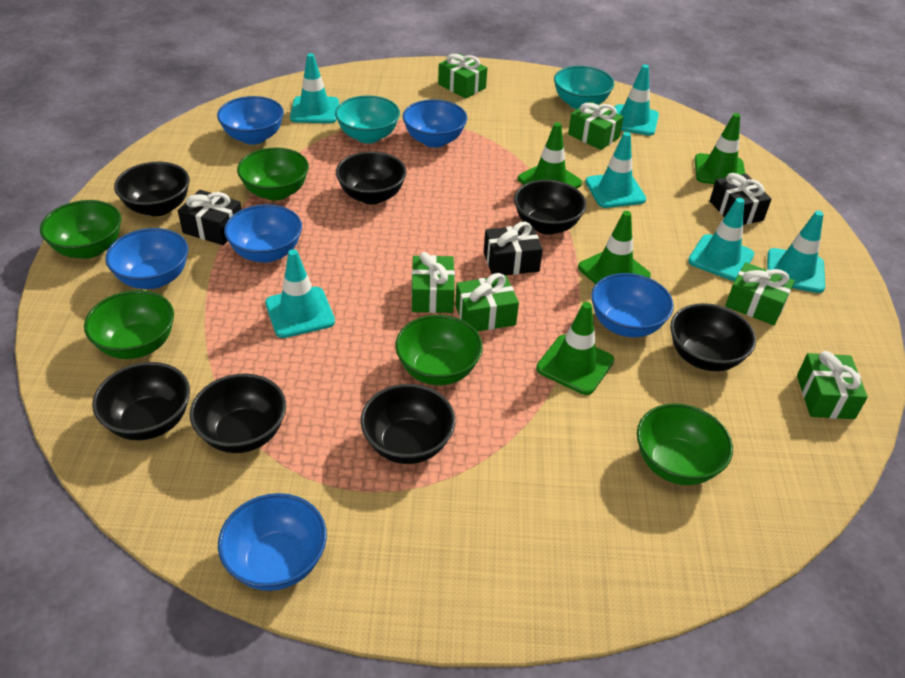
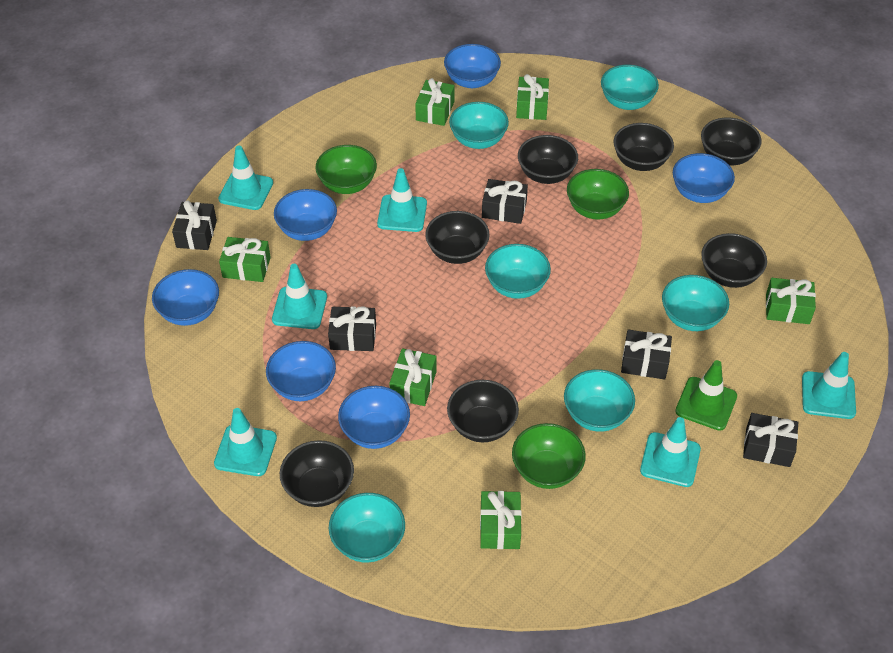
black gift: [178,190,242,245] [484,222,543,275] [710,173,771,225] = 3 -> [172,200,217,250] [328,306,376,351] [482,179,528,224] [621,330,672,379] [743,413,798,467] = 5
green bowl: [40,200,121,259] [84,290,174,359] [237,148,309,201] [395,315,483,385] [637,403,733,485] = 5 -> [315,145,377,194] [512,423,586,489] [567,169,629,220] = 3
green traffic cone: [518,122,582,189] [536,302,614,395] [578,211,651,284] [694,113,745,184] = 4 -> [675,360,737,431] = 1
turquoise bowl: [335,96,400,143] [554,66,614,109] = 2 -> [329,493,405,562] [449,102,509,149] [485,244,551,299] [564,369,635,432] [601,65,659,110] [662,275,729,331] = 6

